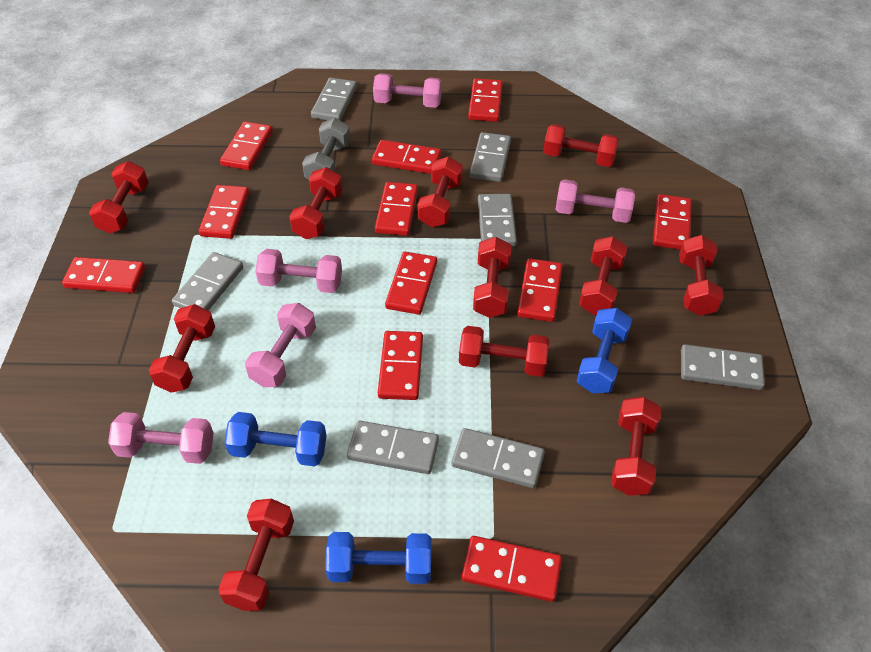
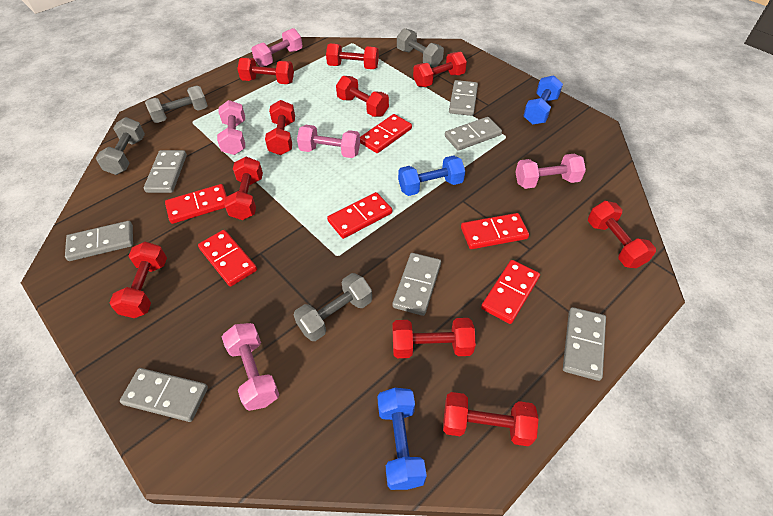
grey dumbbell: [302,118,350,180] = 1 -> [96,117,145,175] [145,86,208,123] [294,273,372,341] [397,28,444,67] = 4
red domino: [62,257,145,293] [199,185,249,239] [220,121,273,170] [372,140,441,174] [375,182,418,236] [378,331,423,400] [385,252,437,315] [462,536,562,602] [468,78,503,122] [517,258,563,322] [653,194,692,250] = 11 -> [165,184,227,224] [198,230,257,287] [327,192,392,239] [360,114,412,153] [461,213,529,249] [481,260,540,324] = 6
red dumbbell: [89,161,149,234] [149,304,215,393] [218,499,294,611] [289,167,343,239] [418,156,463,227] [459,326,549,377] [473,237,512,318] [543,124,619,167] [579,236,627,315] [611,397,661,496] [679,235,724,316] = 11 -> [109,242,167,318] [224,157,263,220] [237,58,294,84] [265,100,295,155] [326,43,379,69] [336,76,389,117] [393,318,476,358] [413,52,467,87] [443,392,539,446] [588,201,656,268] = 10

